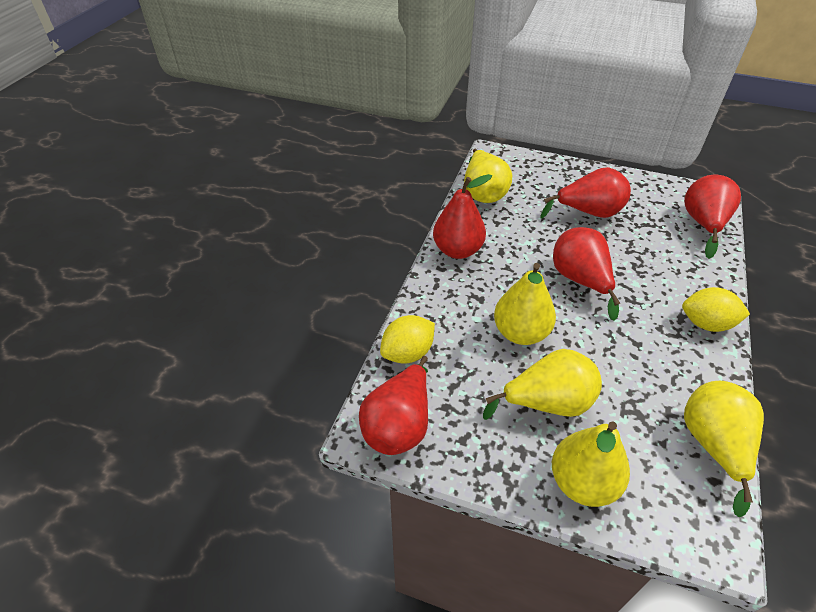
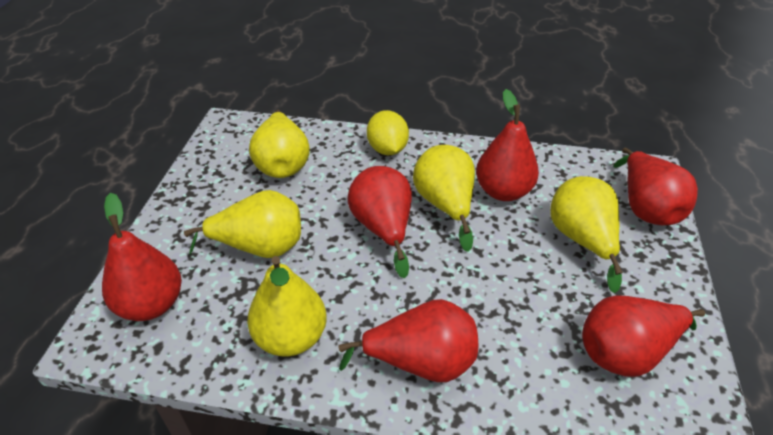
red pear: [359,356,428,455] [433,174,492,259] [540,167,631,218] [553,227,620,321] [684,175,741,259] = 5 -> [102,193,182,321] [338,299,478,382] [347,166,412,278] [476,89,539,201] [582,295,705,377] [613,148,698,225] = 6
yellow lemon: [380,315,435,364] [682,287,750,332] = 2 -> [367,110,409,155] = 1

